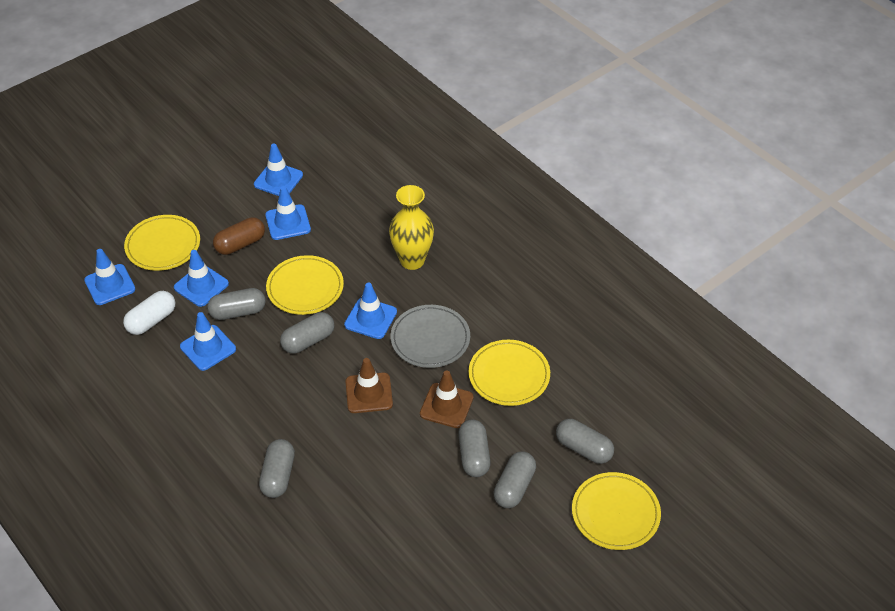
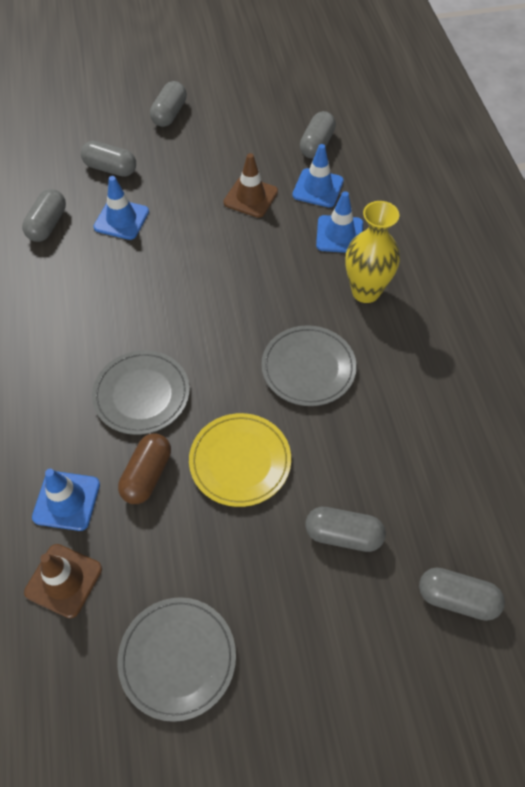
blue traffic cone: [84,249,135,305] [174,250,229,307] [180,312,236,371] [254,143,303,196] [265,186,311,240] [344,283,397,339] = 6 -> [32,469,100,531] [94,176,149,240] [292,144,344,207] [316,191,363,253] = 4
grey plate: [390,305,470,368] = 1 -> [92,350,190,435] [117,597,236,722] [261,325,357,406] = 3
white capsule: [123,291,176,335] = 1 -> none = 0
yellow plate: [124,215,200,271] [266,255,344,315] [468,340,550,406] [572,472,661,550] = 4 -> [189,413,291,507] = 1

